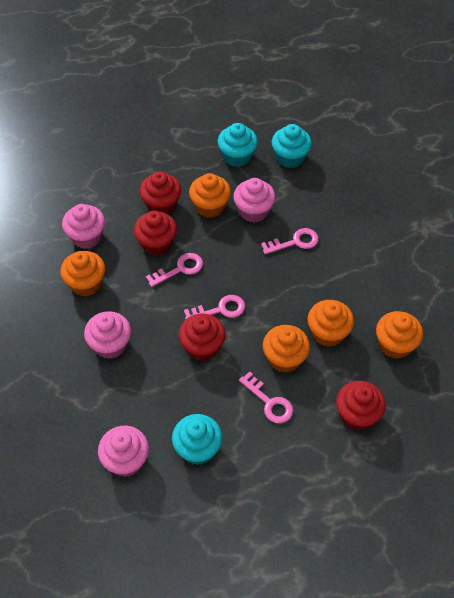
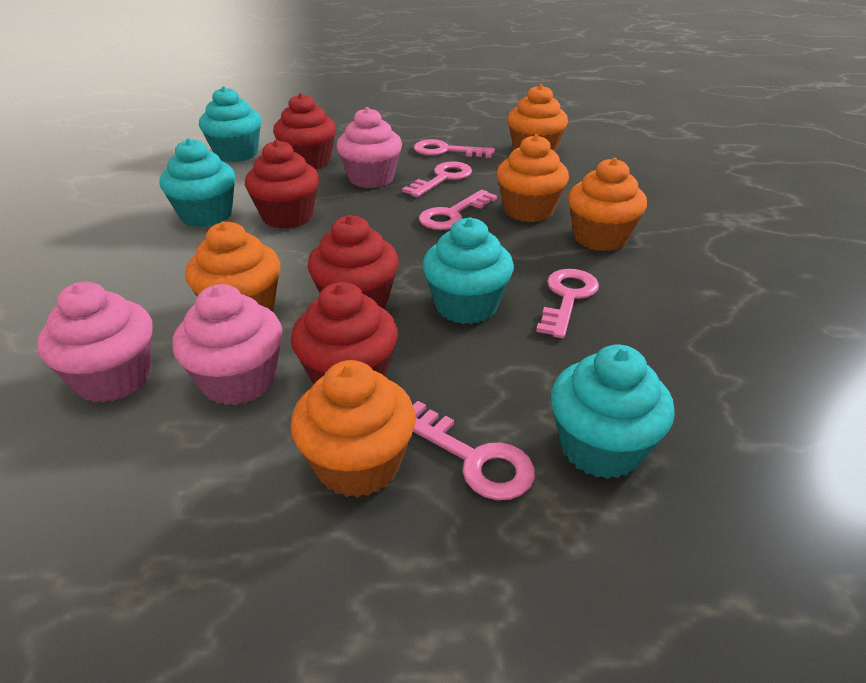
pink cupcake: [62,204,105,249] [84,311,131,359] [98,426,149,477] [233,178,275,222] = 4 -> [37,282,152,403] [172,284,282,405] [336,107,402,188] = 3
pink key: [146,253,203,287] [184,295,245,319] [239,371,293,423] [261,228,319,254] = 4 -> [402,161,472,197] [413,401,535,500] [414,139,495,158] [419,190,497,230] [536,269,599,338] = 5
turquoise cupcake: [172,414,223,465] [218,123,258,167] [272,124,312,168] = 3 -> [160,138,235,227] [199,86,261,162] [422,217,514,324] [551,345,675,479] = 4

